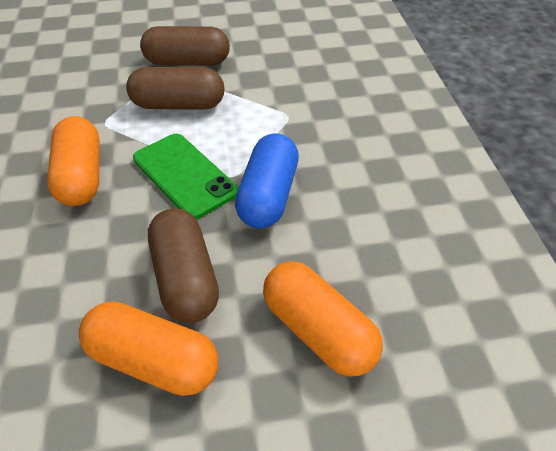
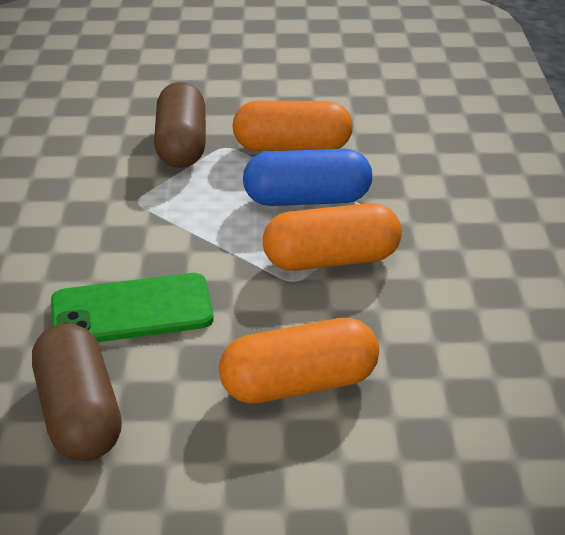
brown capsule: [126,67,225,110] [140,26,230,66] [148,208,219,323] = 3 -> [32,323,122,461] [154,82,206,168] = 2

